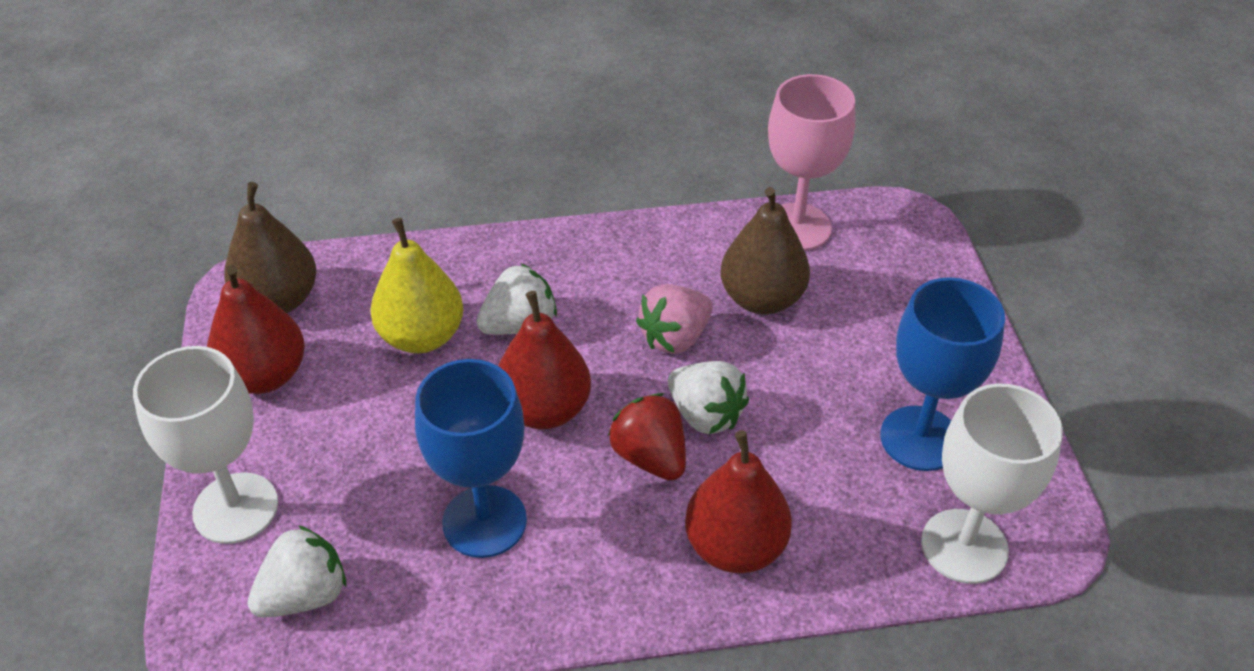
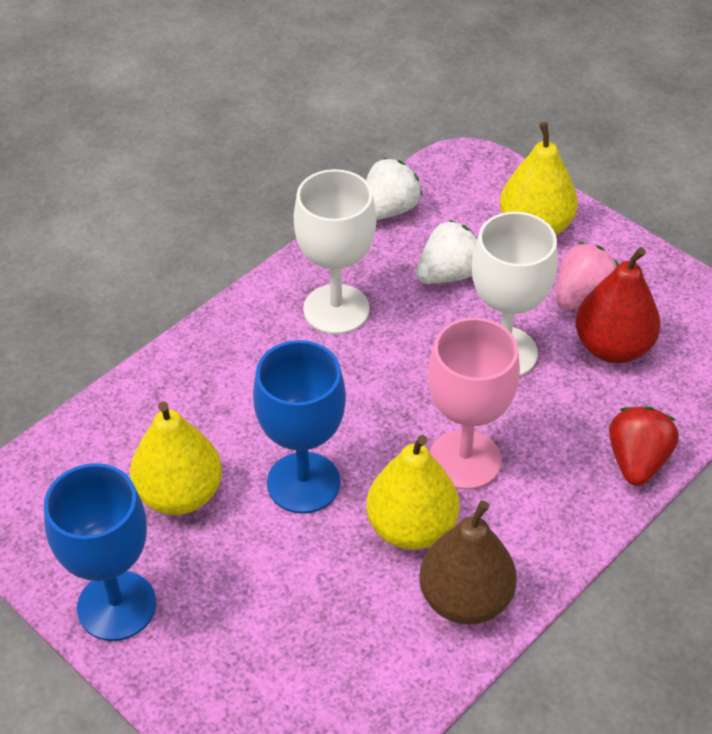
brown pear: [224,182,317,313] [720,187,810,314] = 2 -> [419,500,517,624] = 1
red pear: [207,265,305,394] [498,291,591,429] [685,430,792,573] = 3 -> [575,247,661,363] = 1
white strawberry: [247,525,346,618] [476,264,557,335] [668,361,749,434] = 3 -> [366,158,422,220] [416,220,477,284] = 2
yellow pear: [370,218,463,353] = 1 -> [130,401,222,515] [366,435,459,550] [500,122,578,235] = 3

